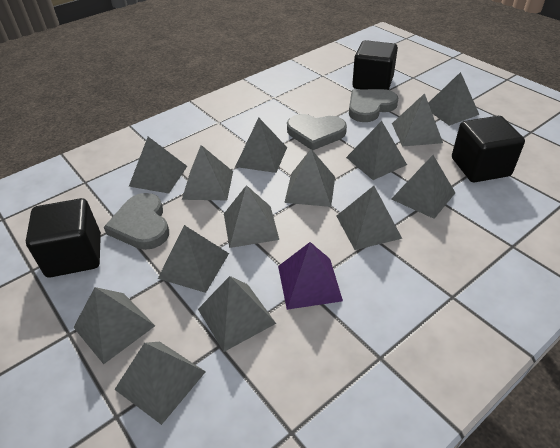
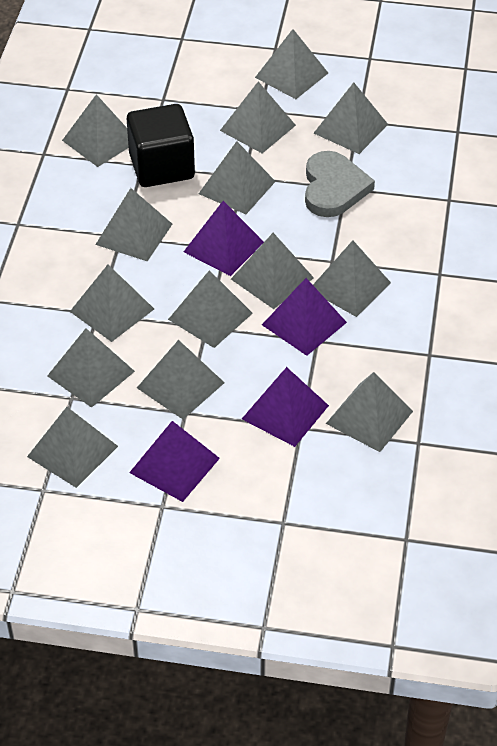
black cube: [26,198,101,277] [352,40,398,90] [452,116,525,182] = 3 -> [127,104,195,187] = 1
grey heart: [104,193,169,250] [287,114,347,150] [349,89,399,122] = 3 -> [305,151,375,217] = 1
purple pyramid: [278,242,343,310] = 1 -> [129,421,220,502] [184,201,264,276] [242,367,329,447] [262,278,347,356] = 4

